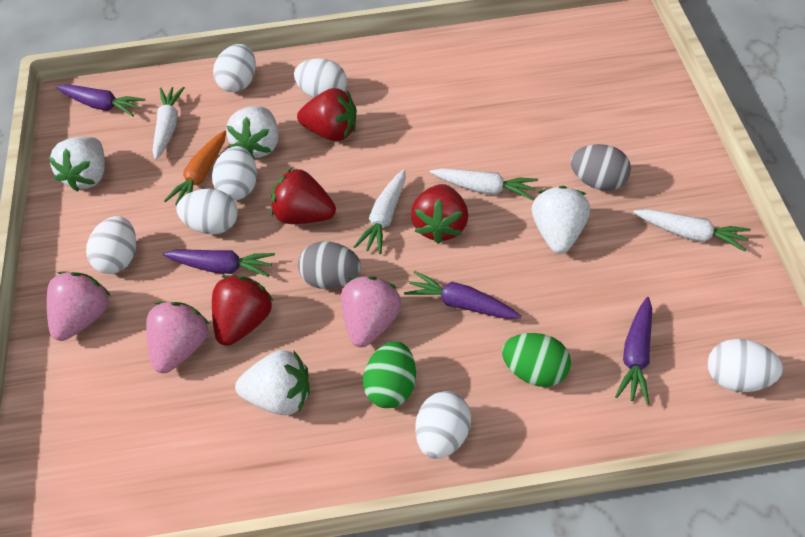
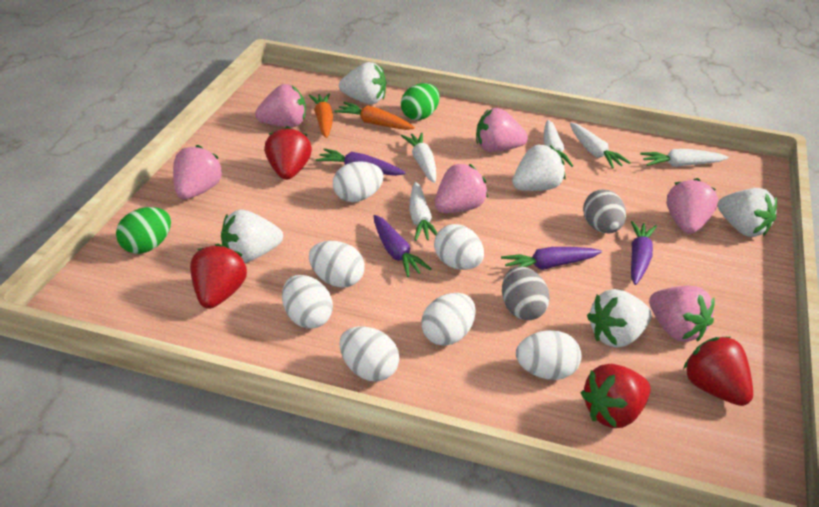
orange carrot: [164,130,226,205] = 1 -> [309,94,333,138] [334,102,415,130] = 2
pink strawberry: [47,271,111,341] [146,302,209,373] [341,276,401,347] = 3 -> [173,145,222,199] [255,84,306,127] [435,164,488,213] [476,108,528,152] [649,286,715,342] [667,178,718,234] = 6
white carrot: [153,87,185,160] [354,169,406,254] [430,168,538,200] [633,209,751,252] = 4 -> [401,133,436,183] [409,182,437,241] [544,120,573,167] [570,123,631,169] [640,149,728,167] = 5
white strawberry: [48,137,105,192] [226,106,279,158] [235,350,310,415] [532,186,590,254] = 4 -> [221,210,283,263] [339,62,386,104] [512,145,565,191] [587,289,652,348] [718,188,777,237] = 5

